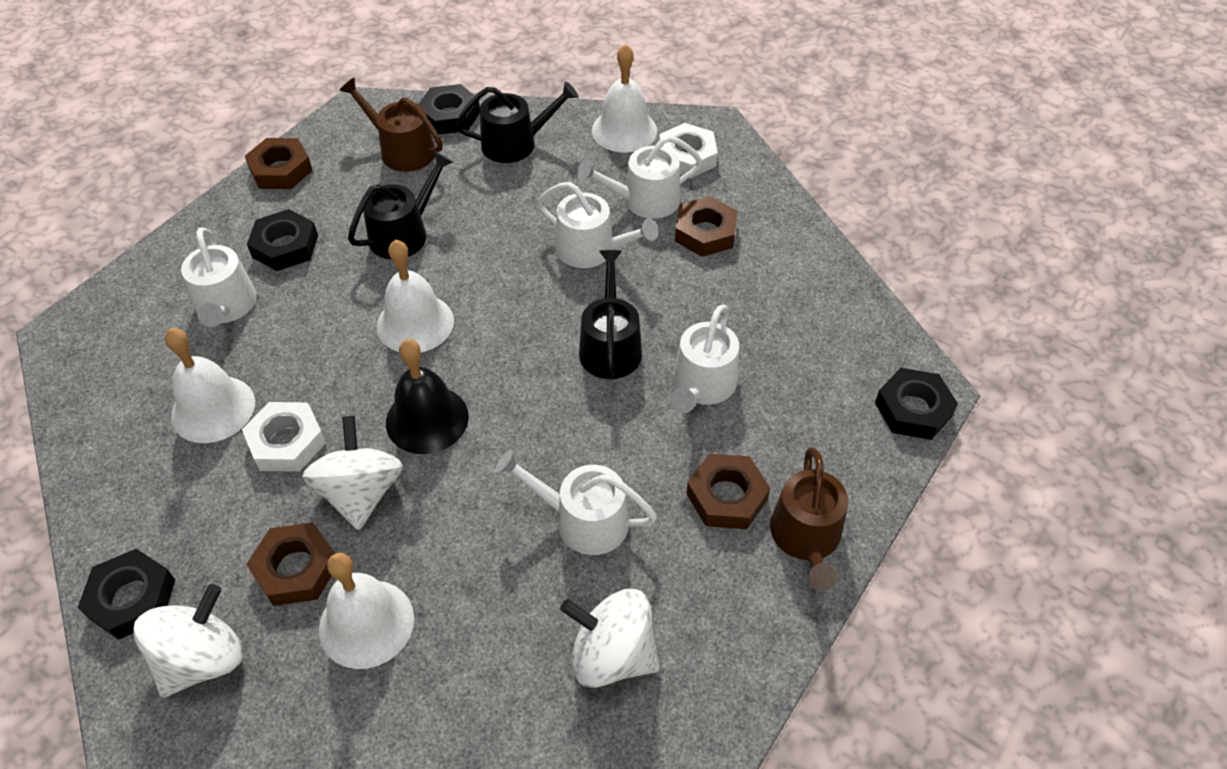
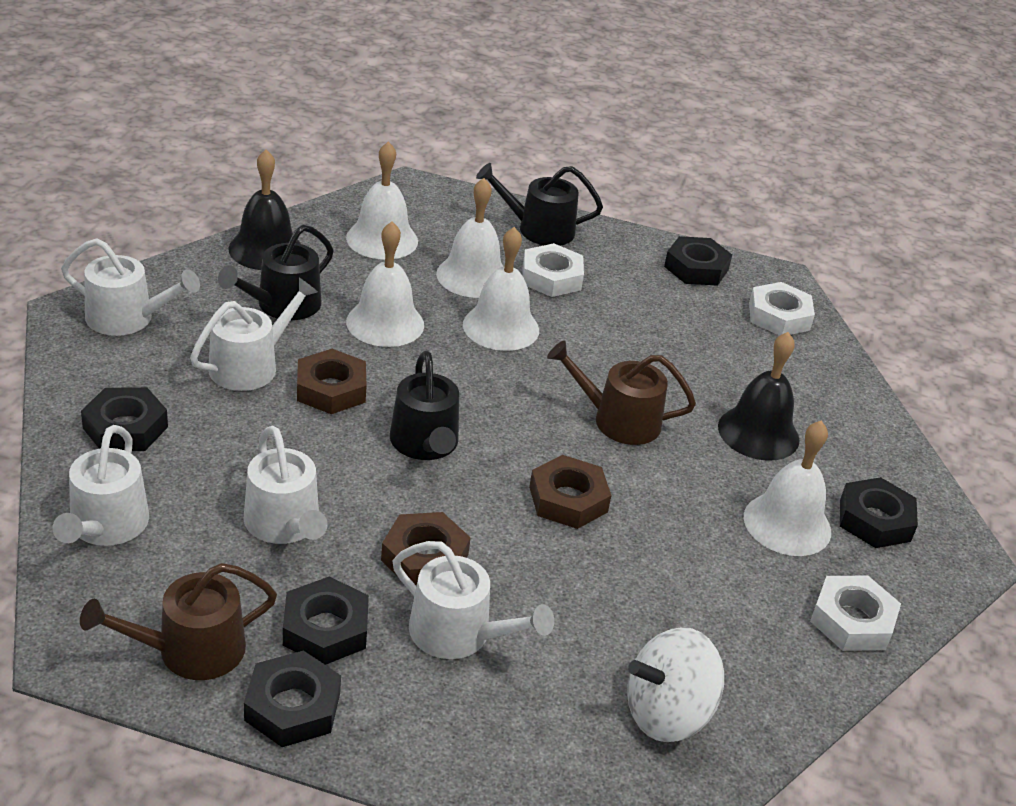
black bell: [386,339,469,454] = 1 -> [228,150,301,270] [718,332,800,461] = 2
black nut: [78,549,175,640] [247,209,318,271] [418,84,480,134] [875,368,958,440] = 4 -> [81,387,168,451] [244,650,341,747] [283,577,369,665] [664,236,732,286] [840,477,918,548] = 5
brown nut: [245,138,313,189] [246,522,335,606] [675,196,738,257] [686,454,770,529] = 4 -> [297,349,367,414] [381,512,471,586] [529,455,612,529] = 3
white bell: [165,328,255,443] [319,553,414,669] [377,239,454,352] [592,44,657,153] = 4 -> [346,142,418,260] [346,221,424,347] [436,178,503,298] [463,227,539,351] [744,421,831,556] = 5
white nut: [242,402,326,472] [659,123,718,178] = 2 -> [522,243,584,297] [749,282,815,336] [810,576,901,651] = 3
white spinning top: [133,584,243,698] [302,416,403,530] [560,589,660,688] = 3 -> [627,627,724,742] = 1

